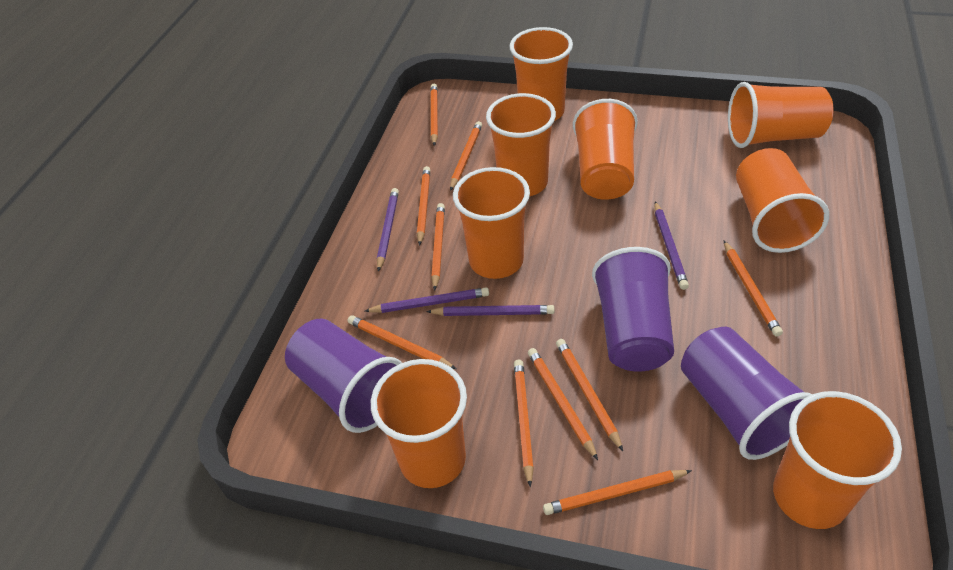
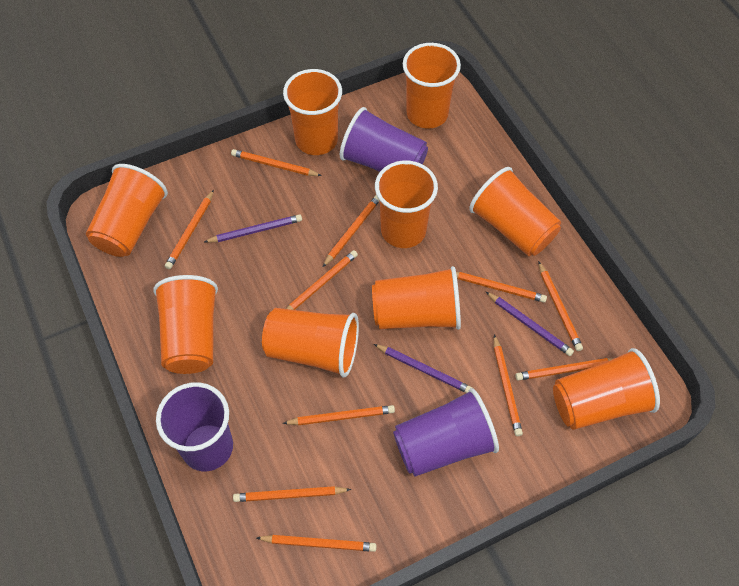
orange cup: [371,359,467,488] [453,167,530,279] [486,93,556,196] [510,27,573,121] [573,99,638,200] [728,82,834,148] [736,148,829,253] [773,391,902,529] = 8 -> [86,164,168,257] [153,275,218,374] [262,308,359,377] [283,69,342,155] [372,266,461,330] [375,160,438,248] [403,43,461,129] [469,167,561,256] [553,348,660,430] = 9
orange pencil: [348,315,456,369] [417,166,430,246] [431,84,438,146] [431,203,445,291] [450,121,482,191] [514,360,534,487] [528,348,598,460] [543,470,692,515] [556,339,623,451] [723,240,783,337] = 10 -> [165,190,214,269] [231,149,322,176] [233,486,351,502] [257,535,377,552] [282,405,395,425] [286,250,358,310] [323,195,379,267] [456,272,547,303] [494,334,523,436] [515,358,614,381] [538,261,583,351] = 11
purple pencil: [365,287,489,313] [377,188,399,272] [426,305,554,316] [655,201,689,290] = 4 -> [204,214,302,243] [374,344,472,393] [486,292,574,356] = 3

